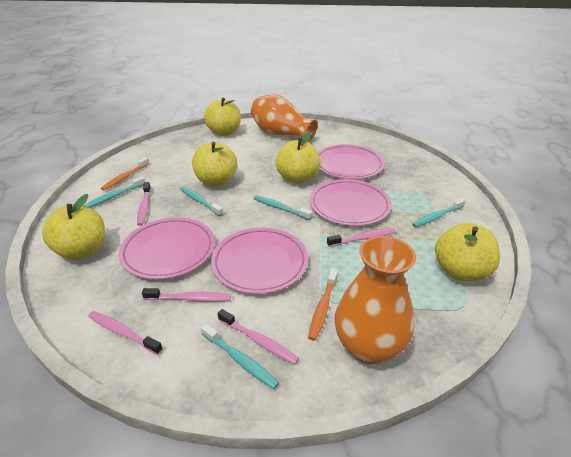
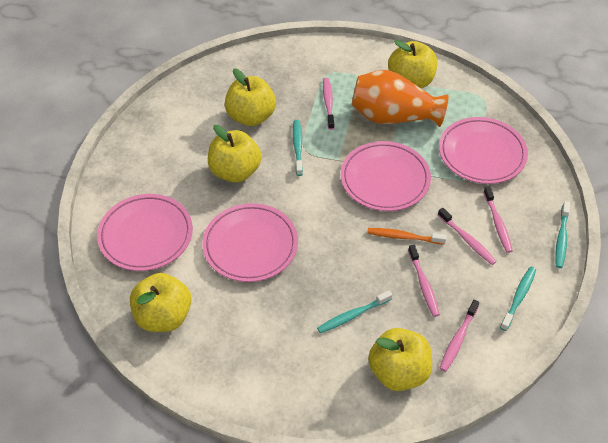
orange toothbrush: [101,157,149,191] [308,269,338,341] = 2 -> [367,228,447,245] = 1
orange vase: [251,94,318,142] [335,236,416,365] = 2 -> [352,70,448,127] = 1
turquoise toothbrush: [84,176,145,207] [181,186,223,216] [201,324,279,389] [253,195,312,220] [412,198,466,227] = 5 -> [293,120,303,176] [317,291,392,333] [500,267,536,331] [555,201,570,268] = 4

